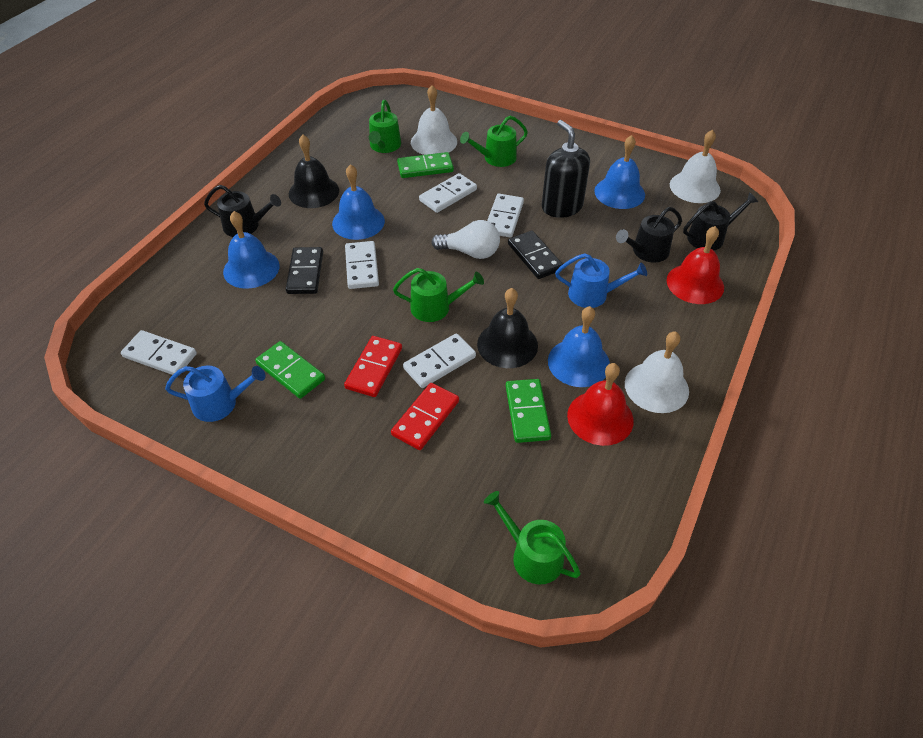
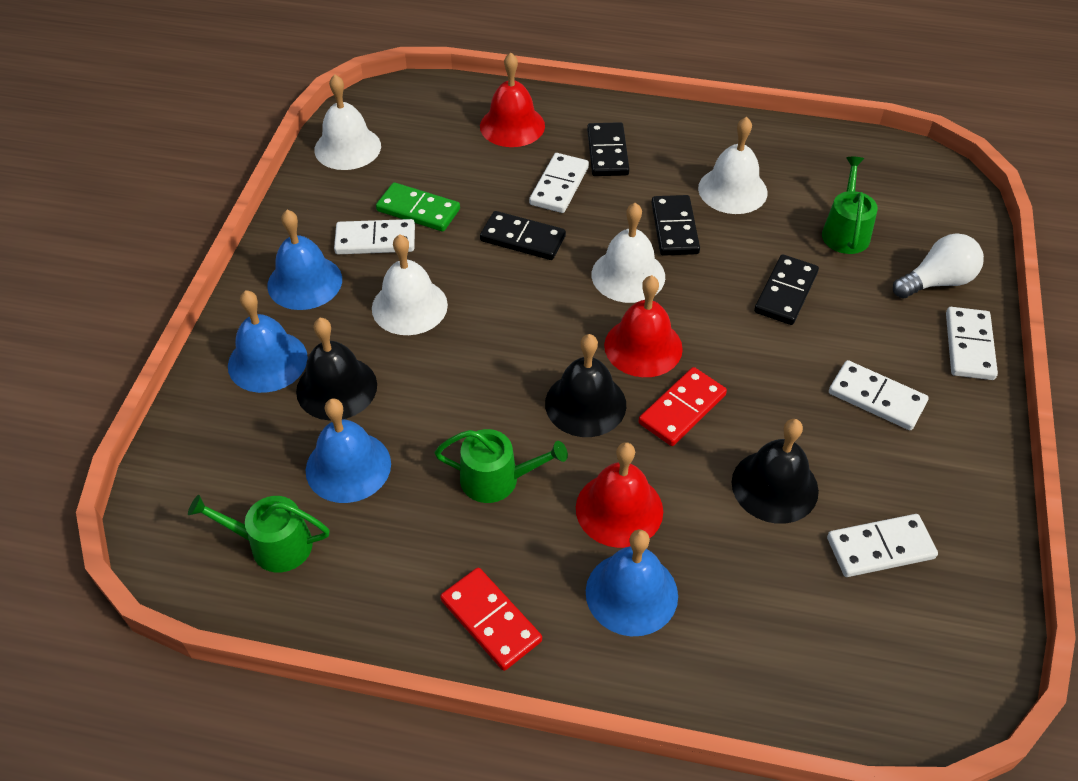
black bell: [289,135,339,208] [477,288,538,368] = 2 -> [296,318,377,420] [545,334,626,437] [732,419,819,524] = 3
black domino: [286,247,323,294] [508,231,563,279] = 2 -> [480,211,566,260] [587,122,629,176] [652,195,700,256] [754,254,819,325] = 4
black soap dispenser: [542,120,590,218] = 1 -> none = 0
black watering can: [204,185,281,237] [616,207,682,262] [683,192,758,251] = 3 -> none = 0
blue watering can: [165,366,265,422] [555,253,647,308] = 2 -> none = 0
green domino: [255,341,325,399] [397,152,454,178] [506,379,551,443] = 3 -> [376,182,460,232] = 1
green watering can: [369,100,401,153] [393,268,484,322] [460,116,528,167] [484,491,581,585] = 4 -> [188,495,330,572] [435,429,568,503] [822,157,878,254] = 3
red bell: [567,363,634,446] [667,226,724,304] = 2 -> [480,52,545,147] [576,442,663,548] [604,275,683,377] = 3
white bell: [411,85,457,155] [625,331,689,413] [670,130,721,203] = 3 -> [314,75,381,170] [372,234,448,335] [592,203,665,303] [698,117,768,214] = 4

